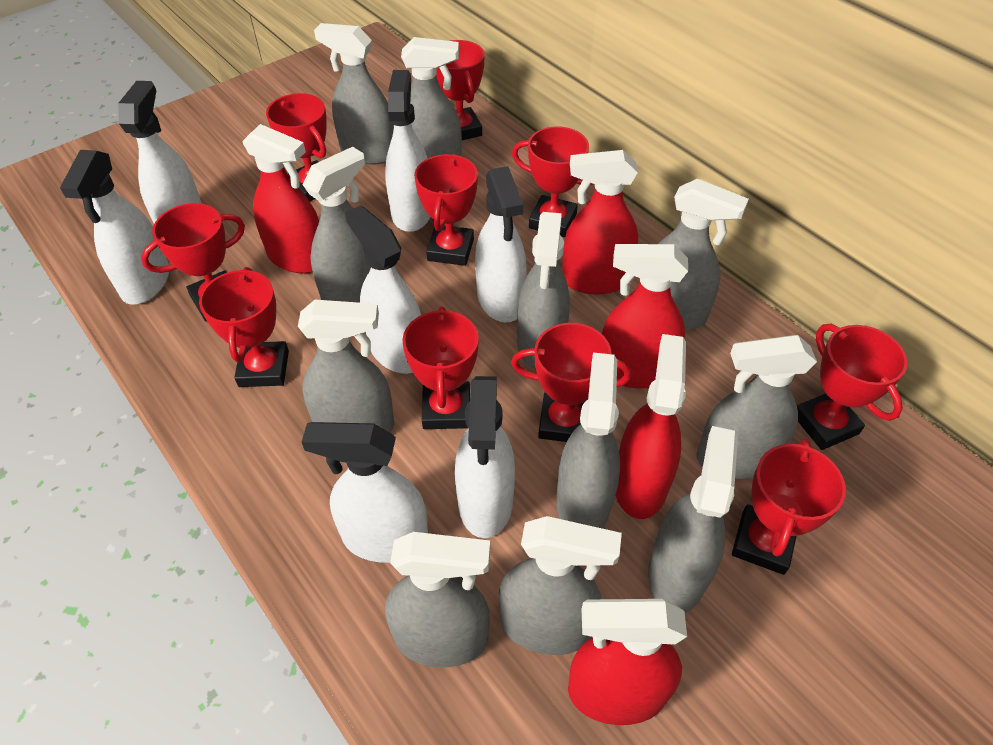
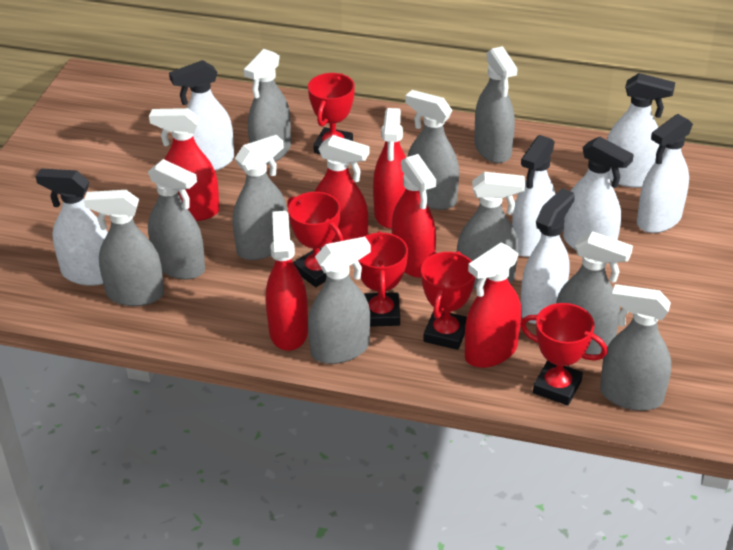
grey spray bottle: [298,300,394,433] [303,147,371,303] [314,23,394,164] [385,532,490,667] [401,37,462,158] [499,516,622,655] [517,212,570,369] [556,353,620,528] [648,426,738,613] [658,179,749,330] [696,335,817,479] = 11 -> [84,190,164,306] [148,159,205,279] [233,135,287,260] [243,49,291,164] [308,237,371,364] [405,90,459,210] [457,172,525,289] [474,46,518,163] [556,231,633,355] [600,284,671,411] = 10
red spray bottle: [242,124,319,273] [562,150,638,295] [568,599,687,725] [602,244,688,389] [616,334,686,519] = 5 -> [149,108,220,221] [266,211,308,351] [315,135,369,243] [373,108,406,228] [392,154,436,278] [465,243,521,368] = 6
red trophy: [141,203,245,321] [199,267,289,387] [266,93,327,201] [402,307,479,429] [414,154,478,266] [436,40,485,140] [511,323,631,442] [512,126,593,237] [732,439,846,575] [797,324,908,450] = 10 -> [287,192,344,287] [308,73,355,154] [358,231,408,327] [421,251,476,350] [520,303,607,406] = 5

